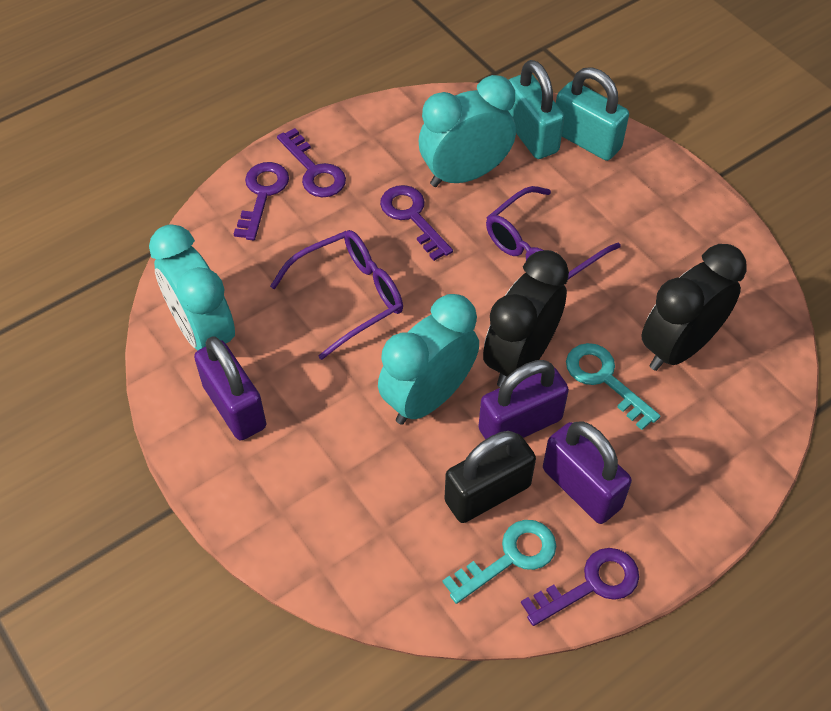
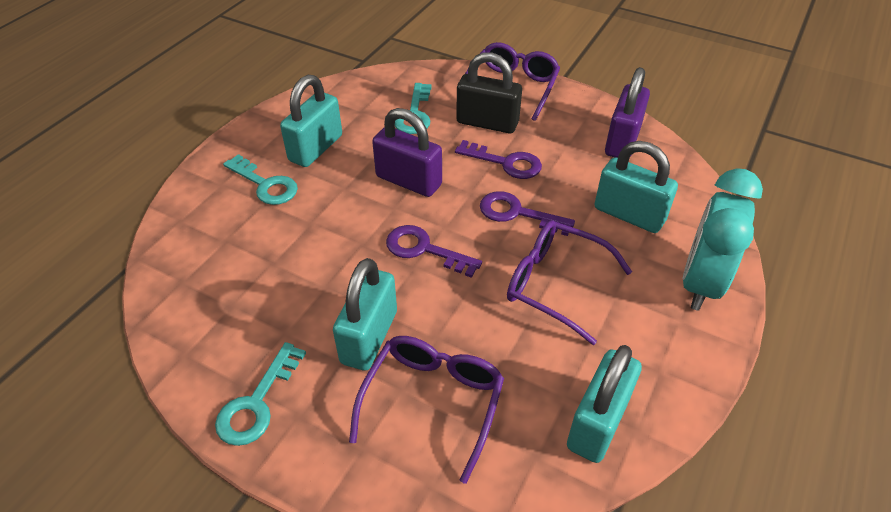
black clock: [483,250,569,387] [641,244,747,371] = 2 -> none = 0
purple glasses: [270,230,403,360] [486,186,621,279] = 2 -> [349,336,504,484] [465,42,560,121] [507,220,632,345] = 3
purple key: [234,162,289,241] [277,128,346,197] [380,185,453,261] [521,548,639,626] = 4 -> [386,225,482,278] [455,140,542,179] [480,191,575,236] = 3
purple padlock: [194,336,267,440] [479,360,569,440] [543,421,632,524] = 3 -> [372,108,442,197] [605,67,650,158] = 2
turquoise clock: [149,225,235,351] [378,294,479,425] [419,75,516,187] = 3 -> [683,168,763,311] = 1
turquoise key: [442,520,556,604] [566,343,660,430] = 2 -> [215,342,306,446] [223,154,298,205] [395,83,432,134] = 3
turquoise padlock: [508,60,564,159] [556,67,629,161] = 2 -> [280,75,342,167] [333,258,397,370] [567,345,642,463] [594,141,678,233] = 4

